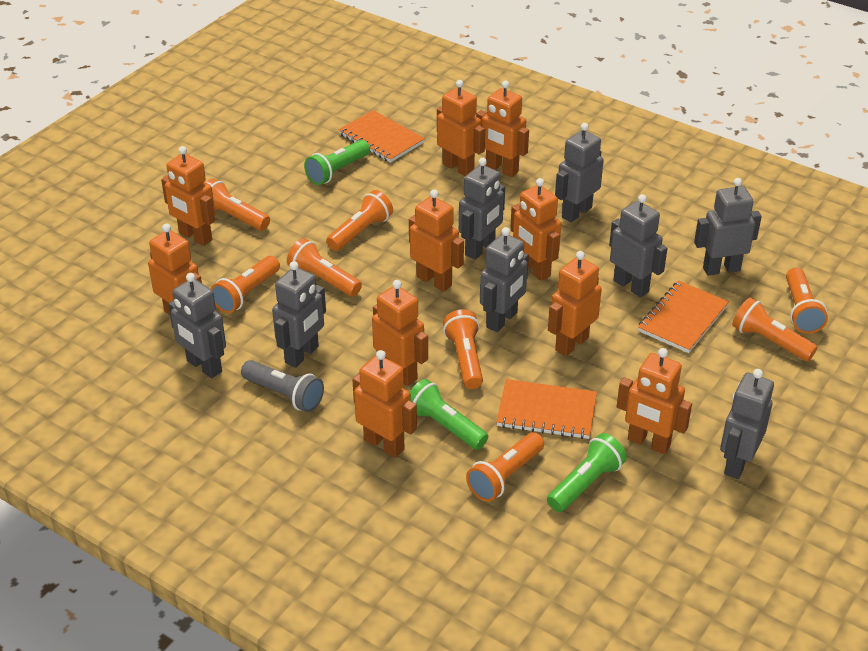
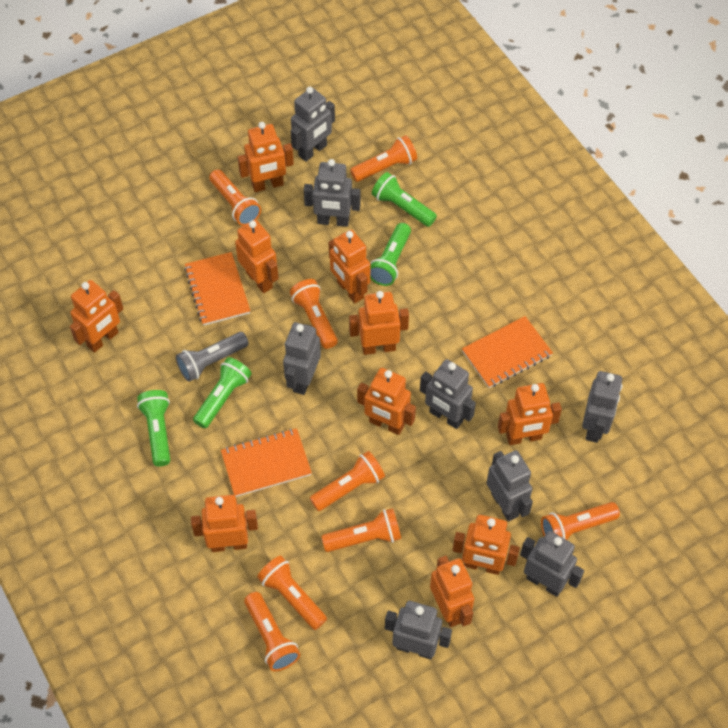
green flashlight: [304,140,370,185] [410,379,488,450] [547,433,627,512] = 3 -> [137,390,170,466] [193,357,252,428] [370,223,411,286] [372,172,437,227] = 4

